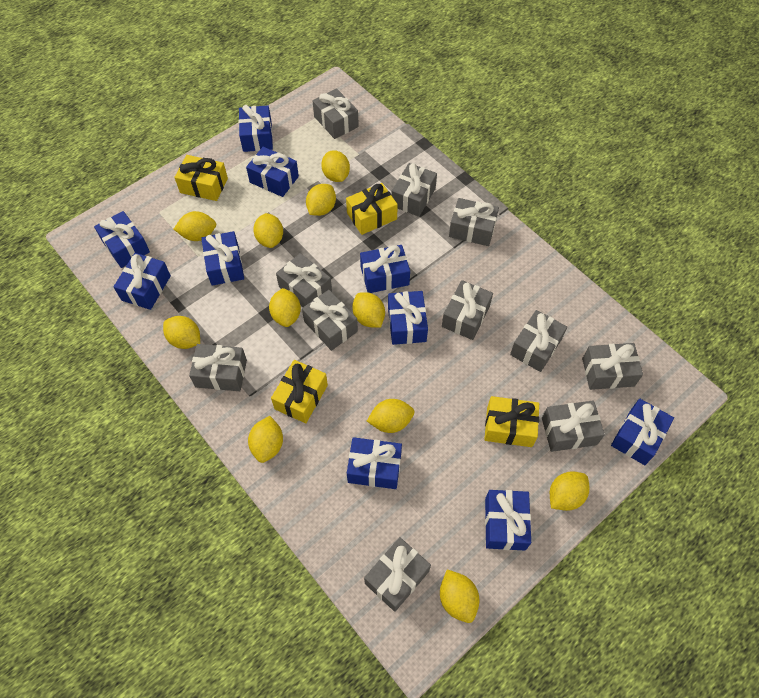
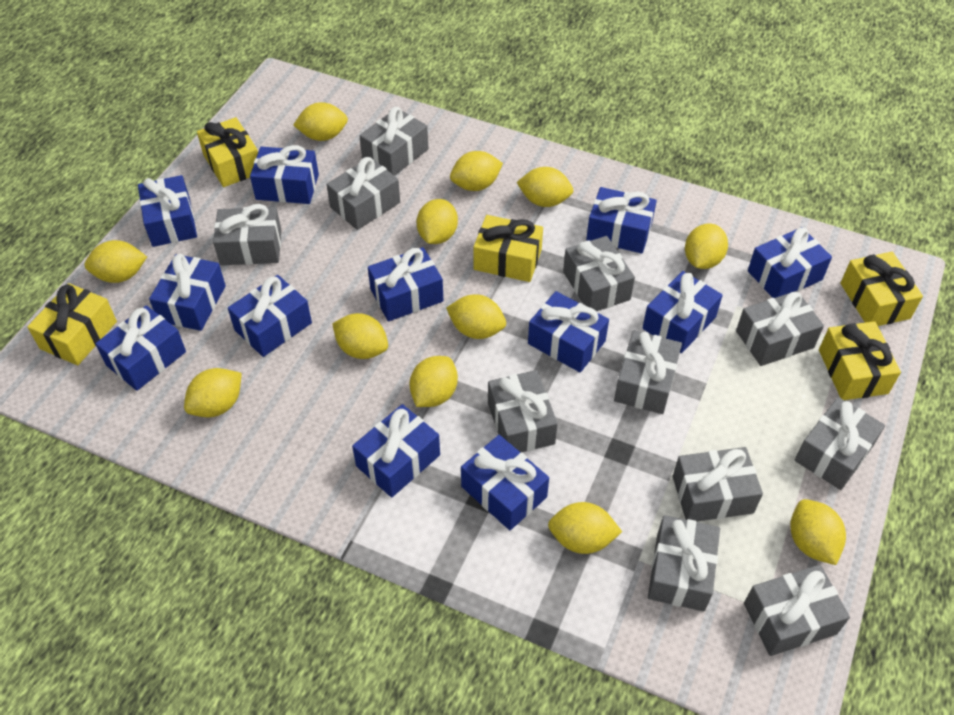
blue gift: [94,211,150,268] [113,253,171,310] [201,231,244,286] [239,105,273,152] [246,147,299,197] [347,437,402,489] [360,245,410,293] [388,291,428,345] [485,490,531,551] [611,399,674,465] = 10 -> [95,305,186,391] [138,175,197,247] [149,254,226,331] [228,275,312,357] [250,145,319,204] [352,404,440,498] [368,247,444,321] [461,435,549,530] [528,291,609,372] [586,187,657,254] [642,271,723,353] [748,227,832,298] = 12
yellow gift: [174,155,228,201] [271,360,328,423] [346,183,398,235] [484,396,539,447] = 4 -> [27,283,117,365] [197,117,258,187] [473,215,543,282] [819,321,901,400] [841,252,923,326] = 5
yellow lemon: [163,316,200,349] [174,211,216,241] [248,416,283,463] [253,213,283,248] [269,288,301,327] [306,184,336,216] [321,150,350,182] [352,292,385,328] [367,399,414,433] [440,570,479,623] [550,471,589,511] = 11 -> [84,240,147,283] [184,368,242,417] [293,102,348,141] [332,313,388,359] [409,356,458,407] [417,199,458,244] [446,294,506,339] [450,151,503,191] [517,167,573,207] [548,502,622,554] [685,224,728,269] [791,499,846,565] = 12

